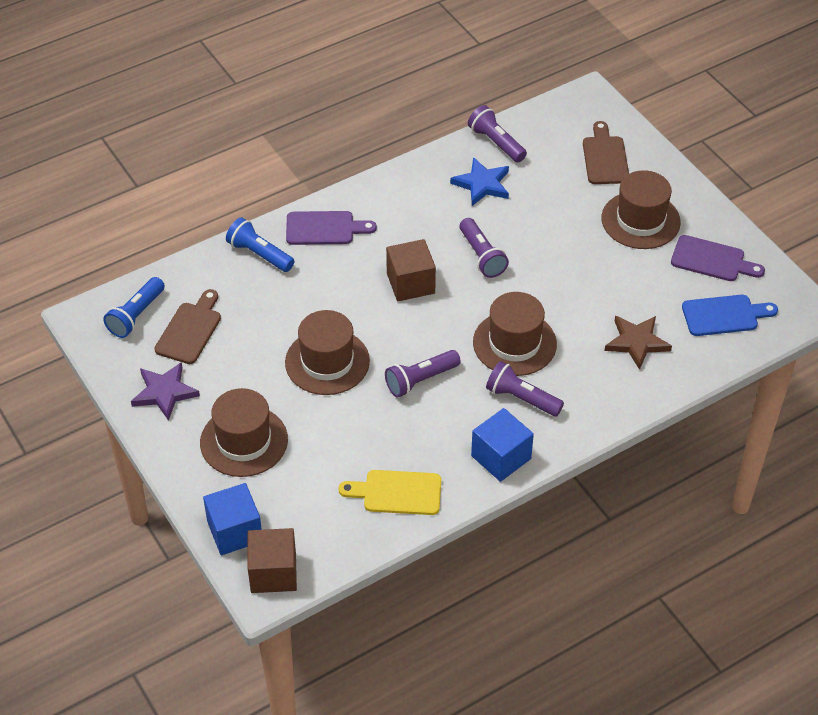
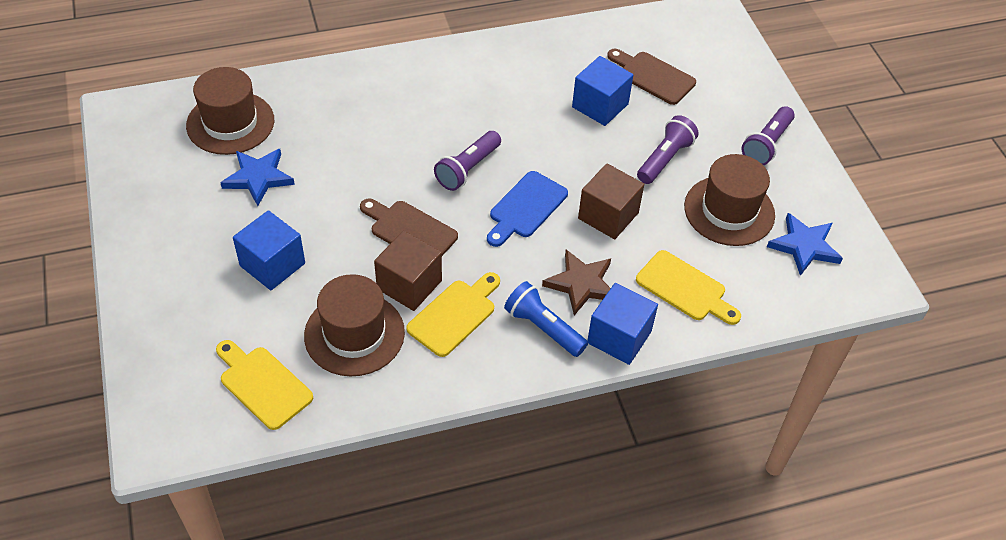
blue cube: [203,483,262,555] [471,408,534,482] = 2 -> [233,210,305,290] [572,56,633,126] [587,283,658,365] = 3
blue flashlight: [103,277,165,338] [226,217,295,272] = 2 -> [504,281,588,357] = 1
blue star: [450,157,509,206] = 1 -> [221,149,295,206] [767,213,843,276] = 2
brown hat: [200,388,288,477] [285,310,370,395] [473,292,557,376] [601,170,681,249] = 4 -> [186,67,274,155] [304,274,405,376] [684,154,775,246] = 3
purple cutting board: [286,211,377,245] [671,235,765,281] = 2 -> none = 0
purple flashlight: [385,350,461,397] [460,218,509,278] [468,105,527,162] [486,361,564,417] = 4 -> [434,131,501,191] [637,115,699,184] [742,106,795,165] = 3
purple star: [131,362,200,421] = 1 -> none = 0
yellow cutting board: [339,470,441,515] = 1 -> [216,340,313,430] [406,272,500,357] [636,250,741,325] = 3

